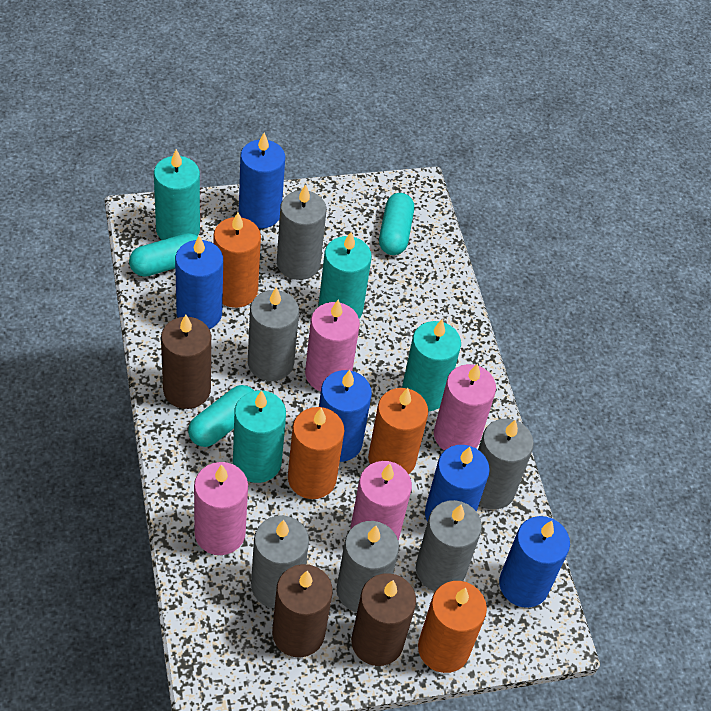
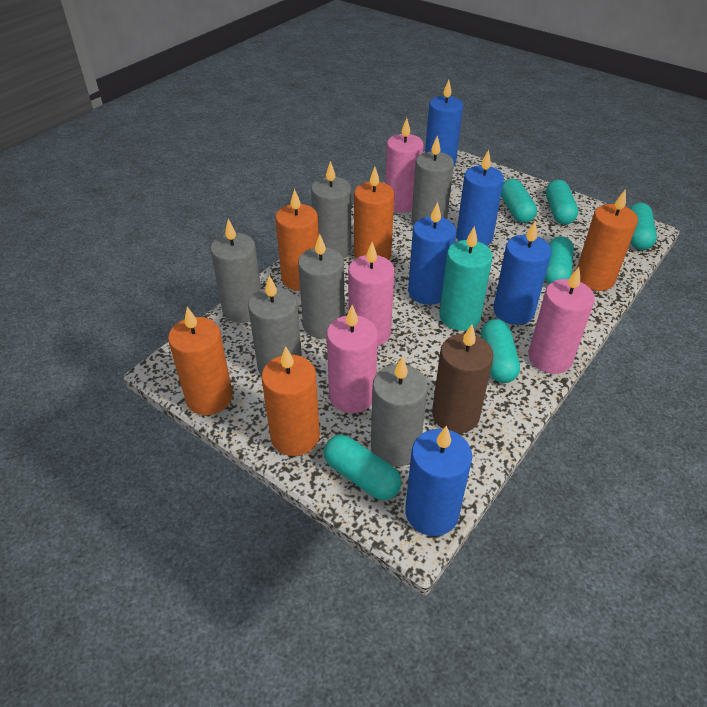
brown candle: [161,315,211,409] [272,564,333,657] [351,573,416,666] = 3 -> [432,325,494,433] = 1
orange candle: [213,213,261,308] [288,407,344,499] [368,388,428,474] [418,581,487,673] = 4 -> [168,307,233,415] [261,346,320,456] [275,189,319,291] [354,167,394,260] [577,189,638,291] = 5
turquoise candle: [154,149,200,240] [233,390,286,483] [319,232,372,319] [402,319,461,412] = 4 -> [439,226,493,331] = 1
turquoise capsule: [129,233,198,277] [188,385,254,447] [379,193,414,255] = 3 -> [324,435,401,500] [481,319,520,383] [501,179,537,223] [544,236,574,285] [546,180,578,225] [629,203,657,250] = 6

